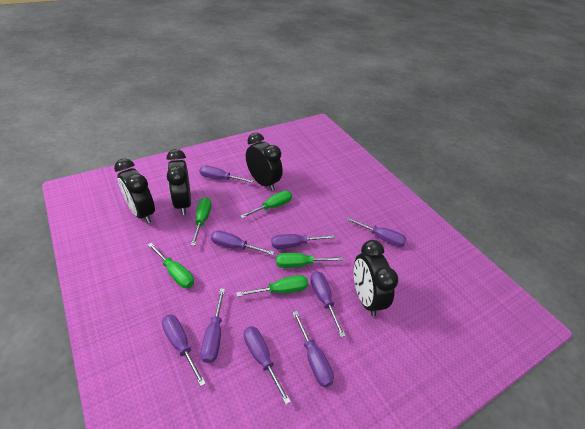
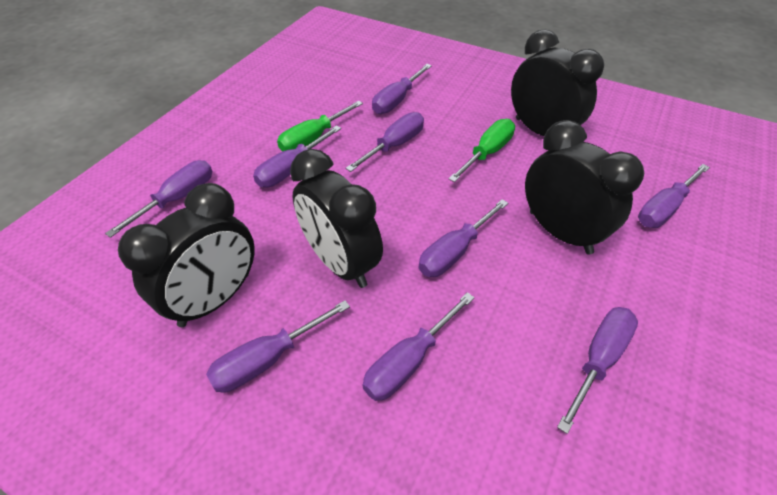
green screwdriver: [148,243,194,288] [191,197,211,246] [236,275,308,297] [240,191,292,218] [276,253,343,268] = 5 -> [277,101,363,152] [449,119,515,182] = 2

